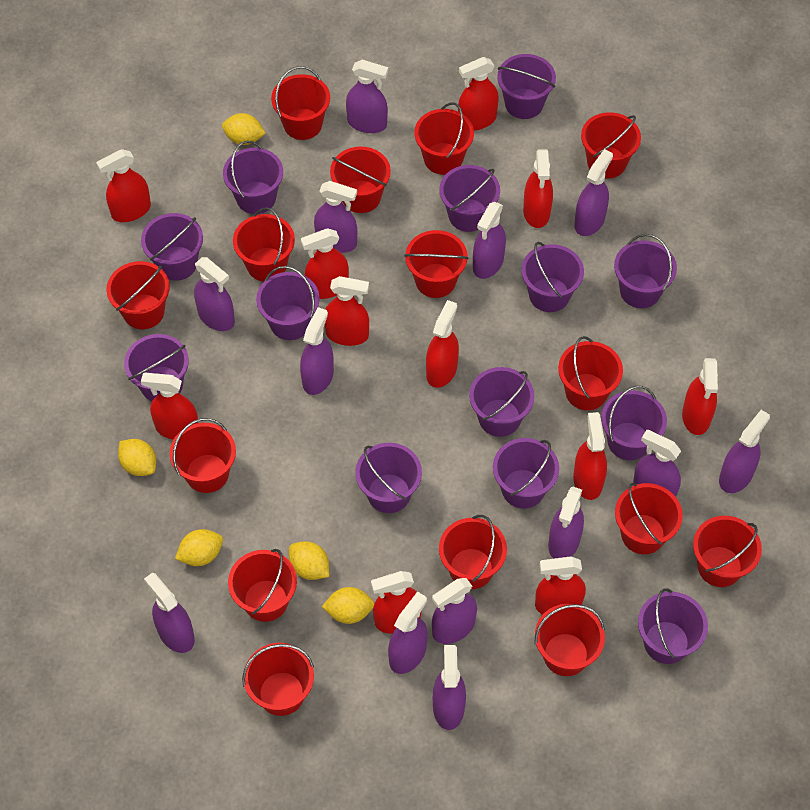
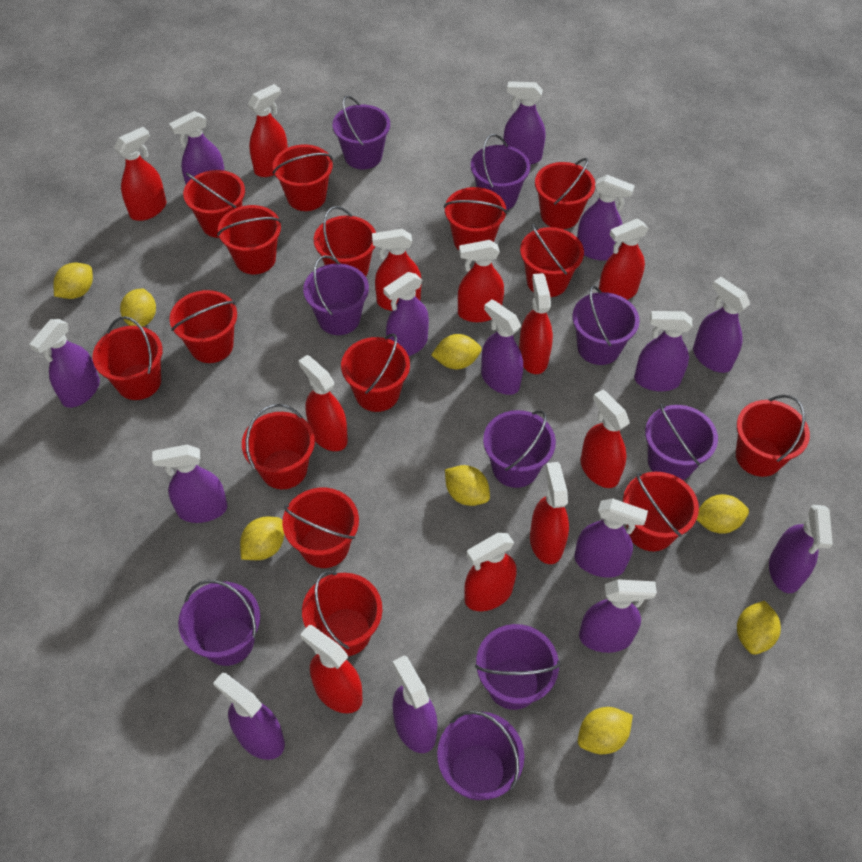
purple bucket: [124,334,189,401] [141,213,203,281] [223,141,283,214] [256,266,319,340] [355,443,422,513] [439,165,500,232] [469,367,534,437] [493,438,559,509] [497,54,556,119] [521,242,584,312] [601,386,667,460] [614,234,677,308] [638,589,708,664] = 13 -> [178,580,260,666] [303,255,369,335] [332,96,390,169] [437,710,524,800] [471,134,530,210] [475,624,561,710] [483,410,556,488] [572,286,640,365] [645,404,718,480] = 9
purple spray bottle: [144,573,195,653] [194,257,235,331] [300,307,334,395] [314,181,357,253] [346,60,388,133] [388,591,427,674] [432,578,477,644] [433,645,466,730] [473,202,506,279] [548,486,584,559] [574,149,613,236] [633,430,681,497] [719,410,770,493] = 13 -> [30,319,100,408] [152,445,228,523] [169,111,225,184] [213,673,285,760] [383,272,429,356] [392,655,438,753] [481,299,523,395] [503,81,545,165] [574,498,648,578] [577,175,635,261] [579,579,657,653] [634,311,692,392] [693,277,750,373] [769,505,833,593] = 14
yellow lemon: [118,439,156,476] [175,529,223,566] [222,113,266,145] [289,541,329,580] [322,587,374,624] = 5 -> [53,263,93,299] [120,289,156,327] [240,517,284,560] [431,334,482,369] [445,465,490,506] [578,707,633,754] [697,494,749,534] [737,601,781,655] = 8

